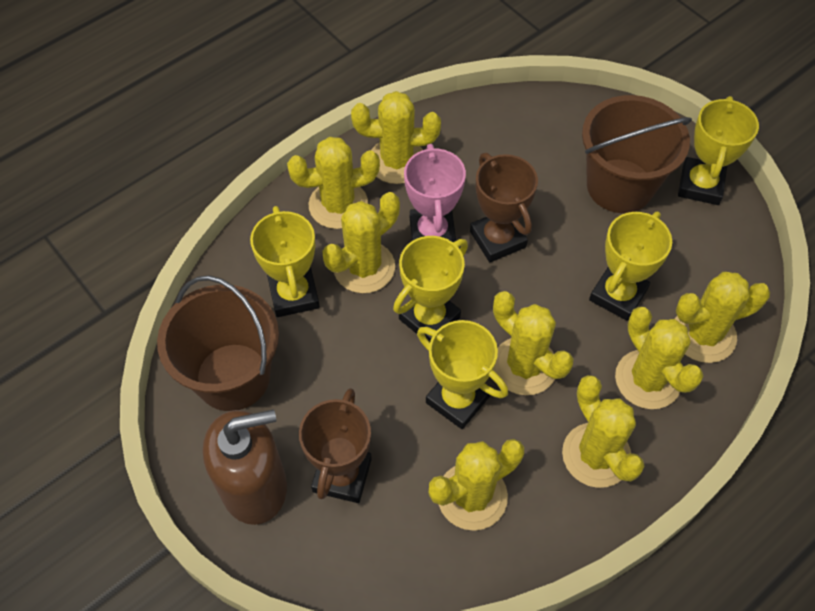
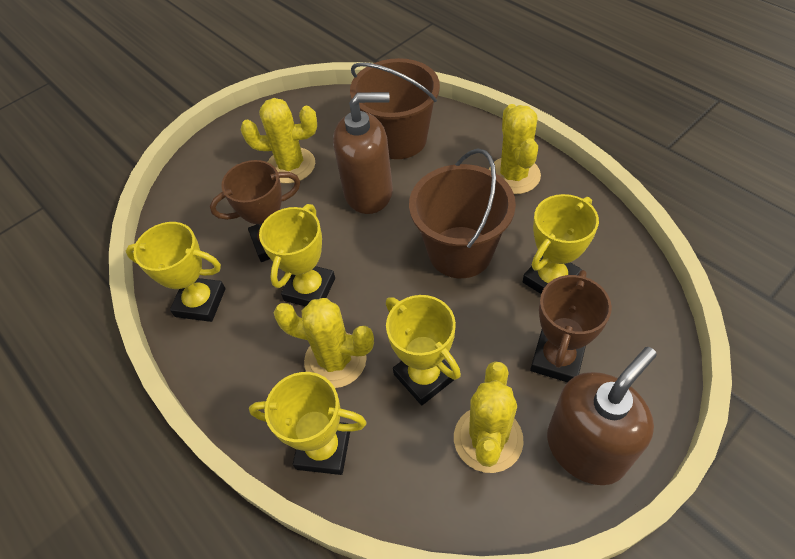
brown soap dispenser: [203,409,287,525] = 1 -> [333,92,393,214] [547,347,657,485] = 2
pink trophy: [404,144,466,242] = 1 -> none = 0
yellow cactus: [287,137,380,229] [323,192,400,293] [351,91,441,184] [429,439,524,531] [493,291,574,395] [562,375,644,488] [615,307,703,409] [675,272,770,363] = 8 -> [241,98,317,184] [274,298,374,388] [454,361,524,473] [489,104,541,194] = 4

